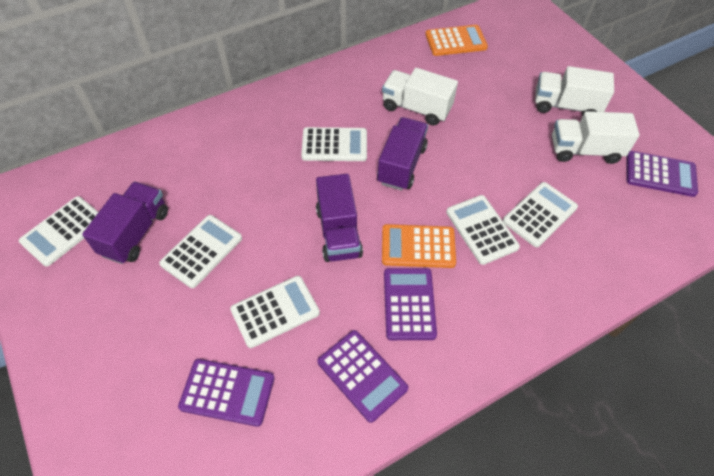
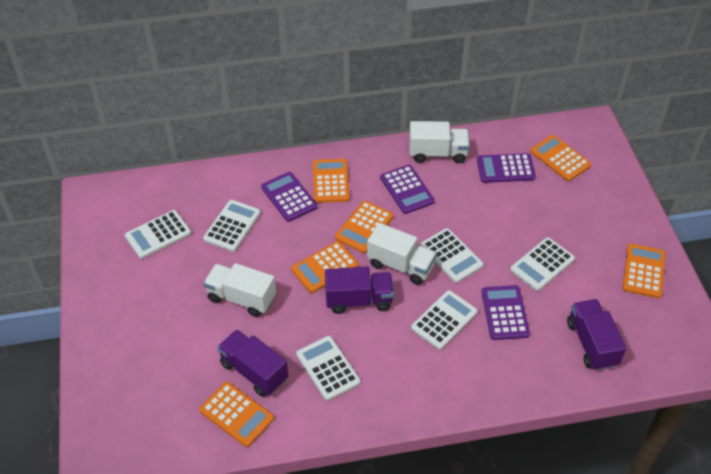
orange calculator: [382,224,456,268] [425,25,488,56] = 2 -> [199,382,274,447] [291,241,359,293] [313,159,350,203] [335,201,393,253] [530,135,591,181] [623,244,666,298] = 6

